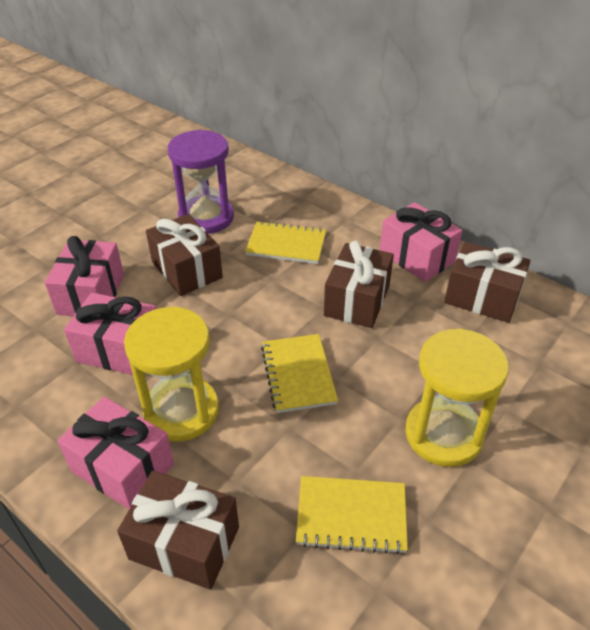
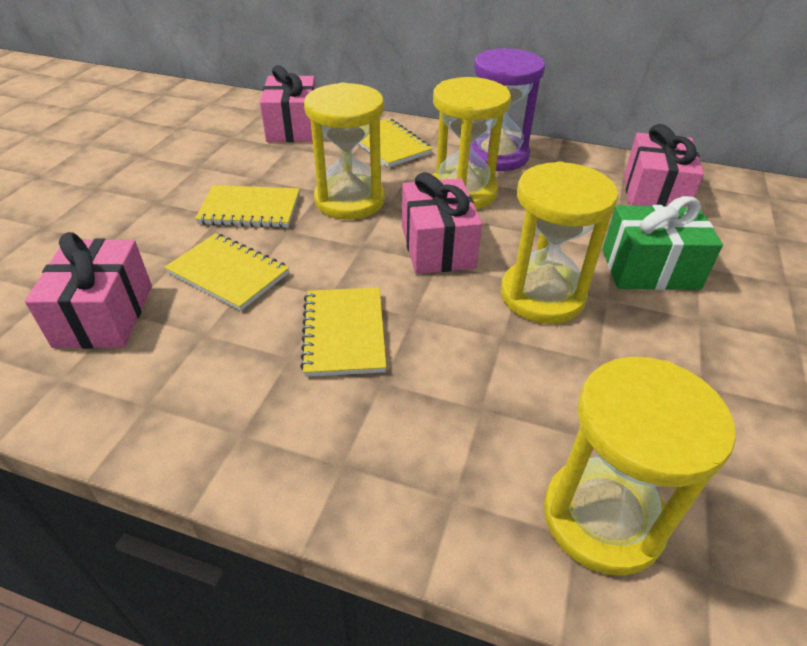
brown gift: [117,471,239,590] [146,214,223,296] [324,241,394,328] [444,242,531,323] = 4 -> none = 0
green gift: none = 0 -> [602,196,723,290] = 1
yellow hourglass: [124,307,219,441] [405,328,509,467] = 2 -> [304,82,385,220] [433,77,511,210] [501,161,618,324] [544,357,736,576] = 4
yellow notebook: [245,221,326,264] [261,334,338,413] [296,476,408,554] = 3 -> [164,233,289,311] [195,185,300,228] [300,287,386,377] [358,118,433,167] = 4

